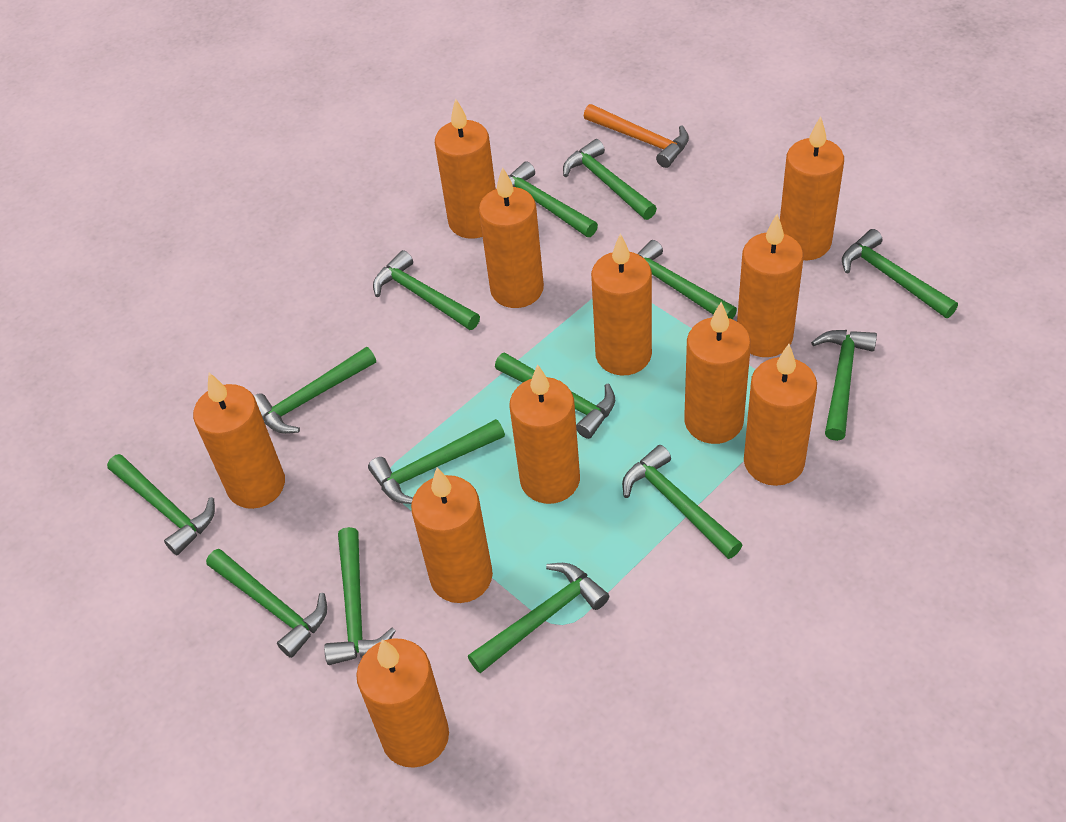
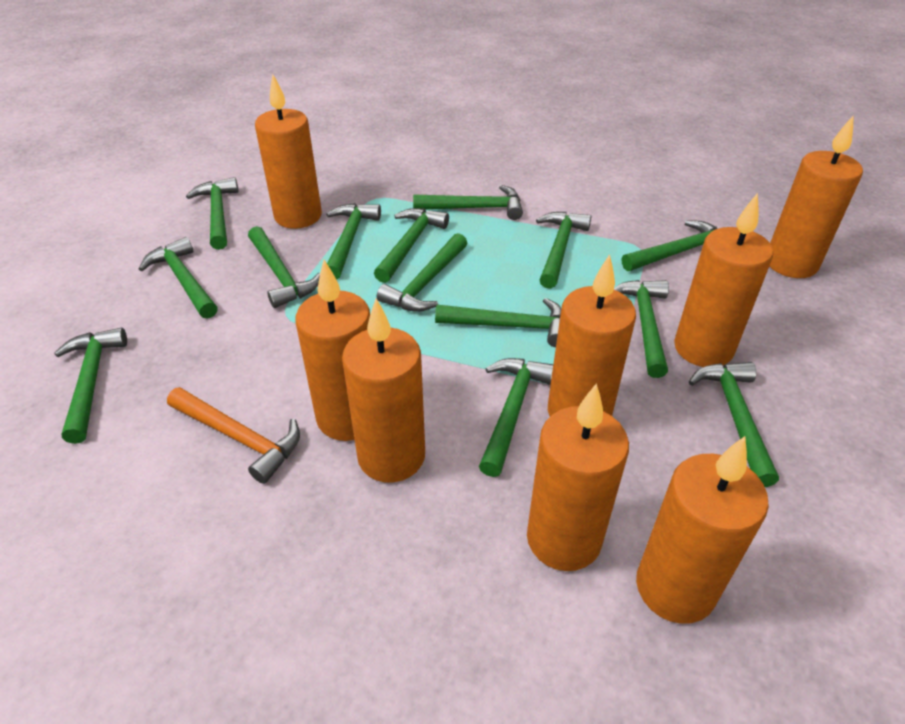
orange candle: [193,373,285,509] [356,638,449,768] [411,468,493,603] [435,99,496,239] [479,167,544,308] [509,364,580,504] [591,233,652,376] [684,302,751,444] [737,214,803,357] [744,344,817,486] [780,116,844,260] = 11 -> [255,74,322,229] [295,260,370,441] [342,299,425,483] [527,383,629,571] [548,254,636,417] [636,436,769,624] [674,193,773,367] [769,115,863,278] = 8

